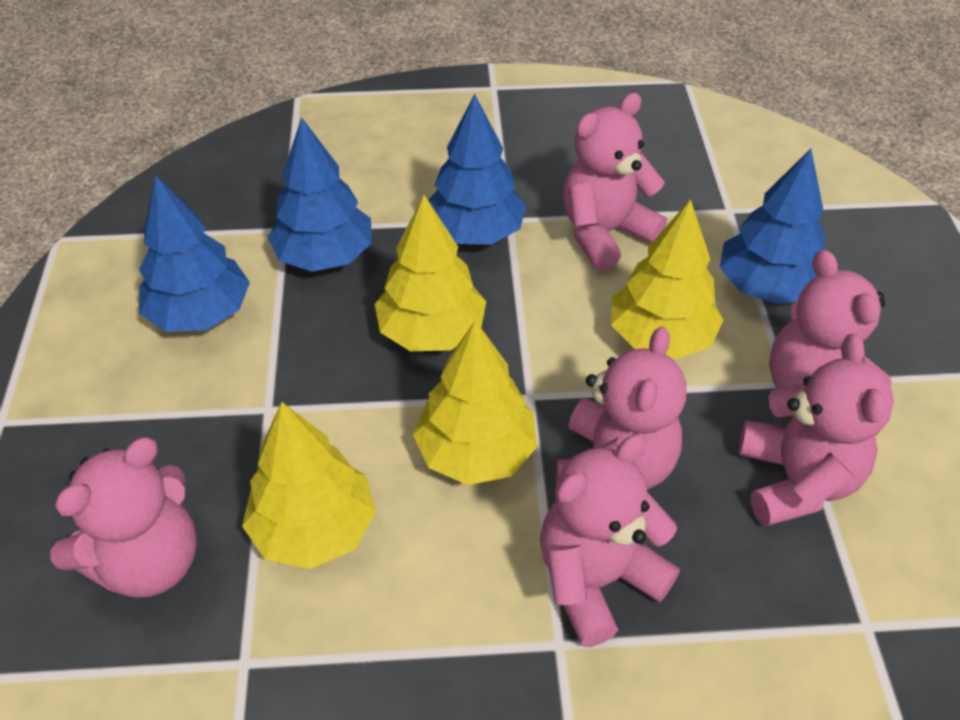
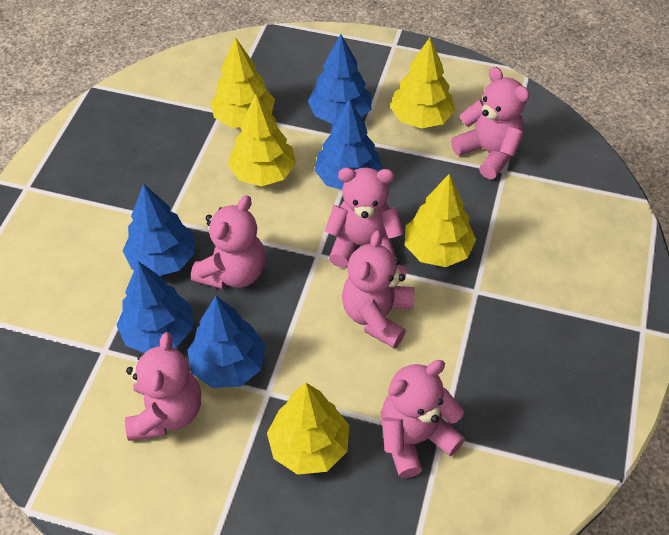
blue tree: [139,176,250,332] [268,118,372,272] [428,94,527,245] [720,148,825,304] = 4 -> [117,261,193,353] [123,183,195,276] [188,296,266,388] [308,34,371,124] [314,99,382,190] = 5
yellow tree: [242,402,376,569] [375,195,486,351] [413,320,537,485] [611,199,723,359] = 4 -> [211,37,275,128] [228,94,296,186] [267,383,349,475] [390,38,455,129] [405,174,476,267] = 5

